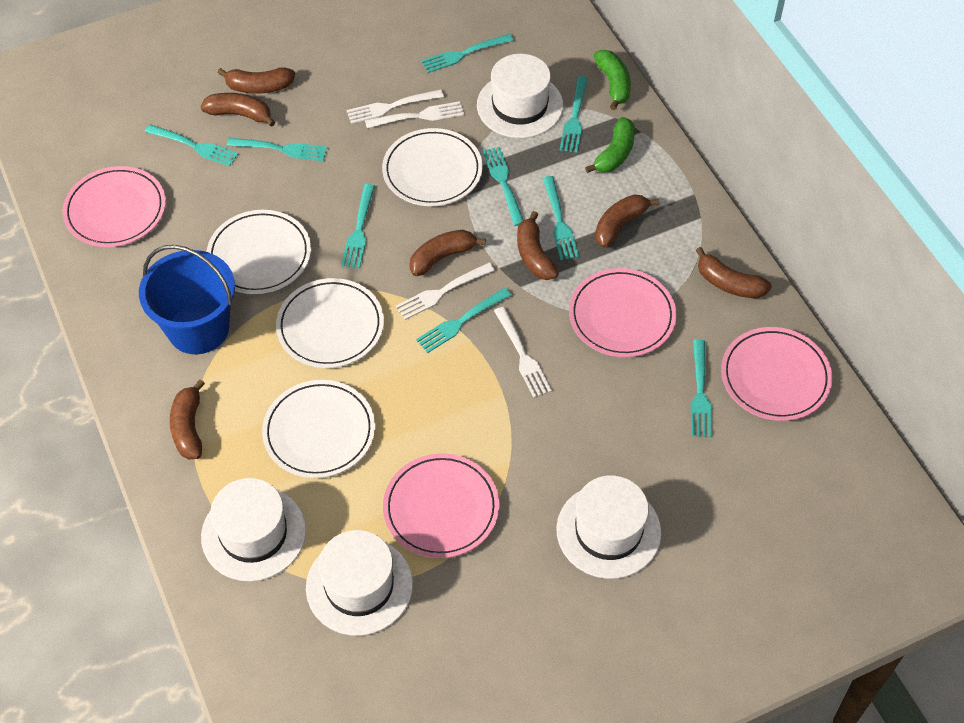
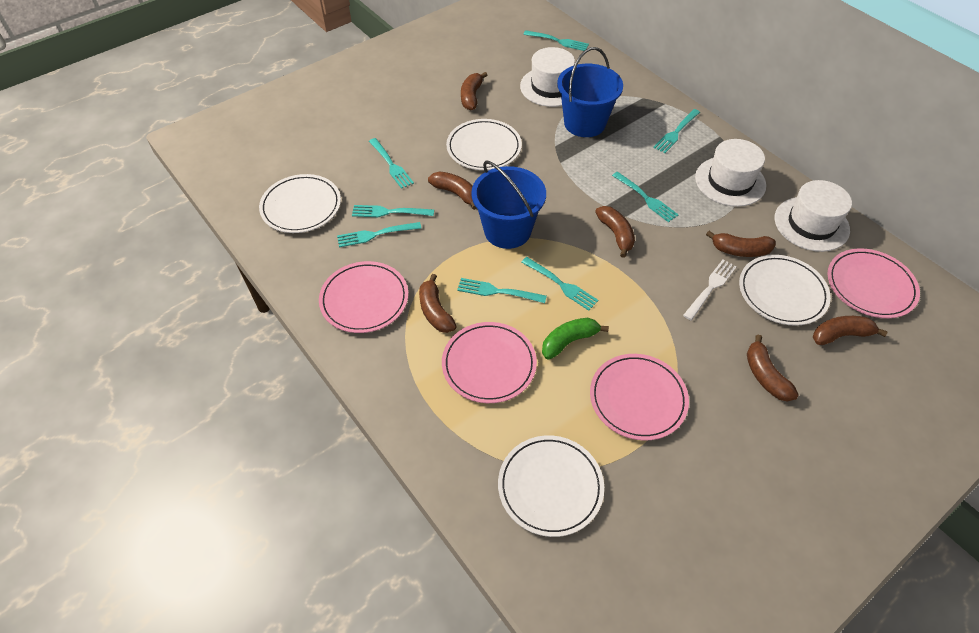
blue bucket: [139,245,235,354] = 1 -> [471,160,546,249] [557,47,623,137] = 2
green banana: [585,117,635,173] [594,50,631,110] = 2 -> [542,318,609,360] = 1
turquoise fork: [145,124,238,167] [227,138,327,161] [341,184,375,269] [416,288,511,353] [421,34,513,73] [482,147,523,226] [542,176,579,260] [560,76,588,153] [691,339,712,437] = 9 -> [337,222,422,247] [352,205,434,217] [369,138,414,189] [457,278,547,303] [521,257,598,311] [523,30,589,51] [612,172,679,222] [653,109,700,153] = 8
white fork: [346,89,444,124] [365,101,464,128] [396,263,495,320] [494,307,552,398] = 4 -> [683,260,737,320] = 1
white hat: [201,478,306,581] [306,530,413,636] [477,54,563,138] [556,475,661,579] = 4 -> [520,47,575,107] [695,139,766,207] [774,180,852,252] = 3

